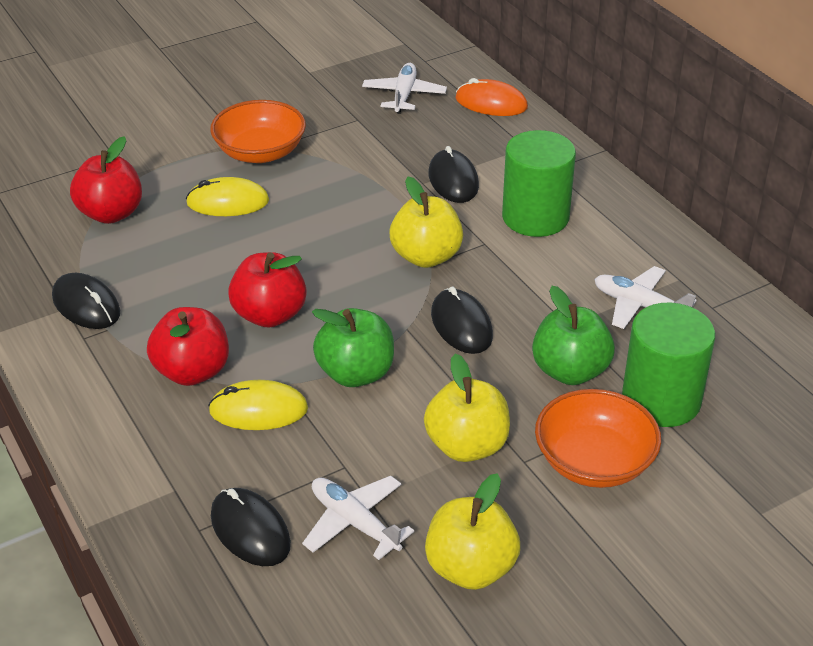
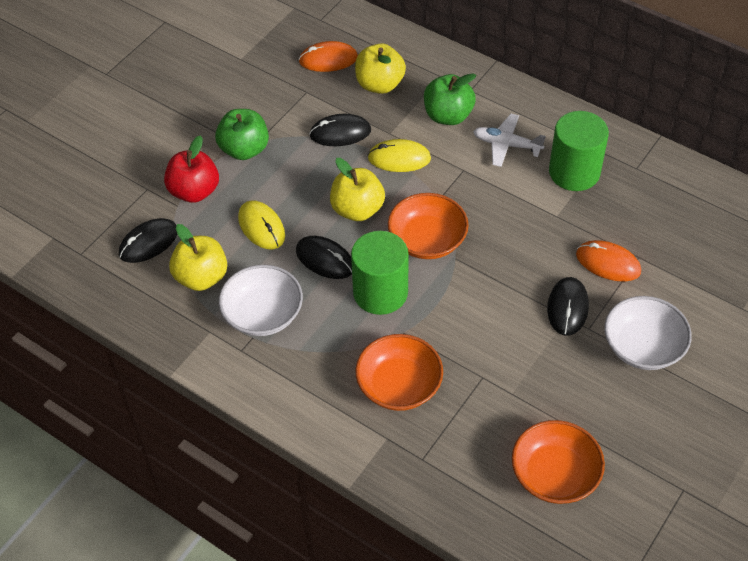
orange bowl: [210,100,306,163] [535,389,661,488] = 2 -> [355,334,443,411] [388,193,469,259] [512,420,605,504] = 3
orange mouse: [455,78,528,116] = 1 -> [299,41,358,72] [576,240,641,282] = 2
red apple: [70,136,142,224] [147,307,229,386] [228,252,307,328] = 3 -> [164,135,219,203] = 1
white bowl: none = 0 -> [219,265,303,336] [604,296,692,370] = 2
white plane: [302,476,414,560] [362,63,447,114] [594,266,696,329] = 3 -> [473,114,546,167] = 1

